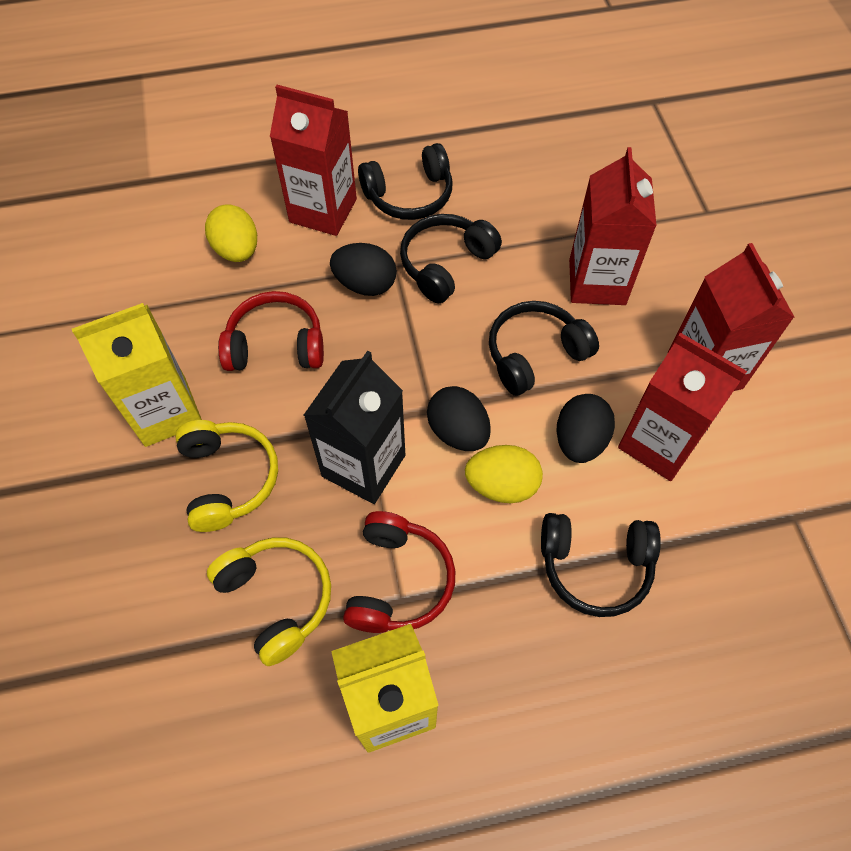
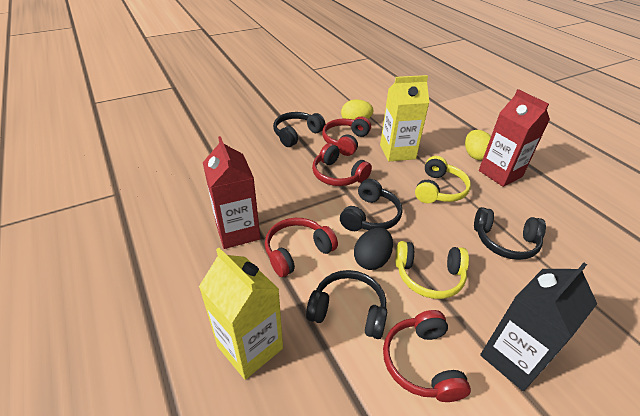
black egg: [330,243,397,296] [427,386,491,451] [557,394,615,463] = 3 -> [354,228,393,270] = 1
red carton: [270,85,357,236] [569,147,657,305] [618,333,747,481] [668,243,795,391] = 4 -> [203,136,261,249] [479,89,550,187] = 2
red headphones: [218,291,324,371] [343,511,455,633] = 2 -> [265,218,338,277] [312,143,372,186] [322,116,371,156] [383,310,471,402] = 4

